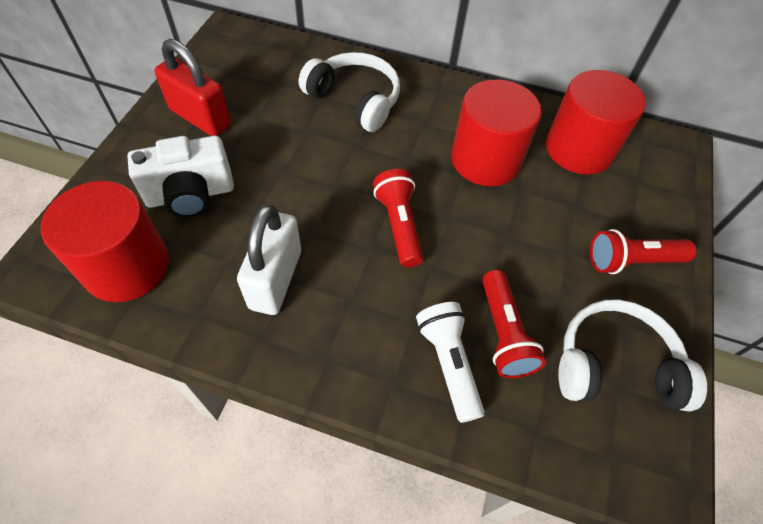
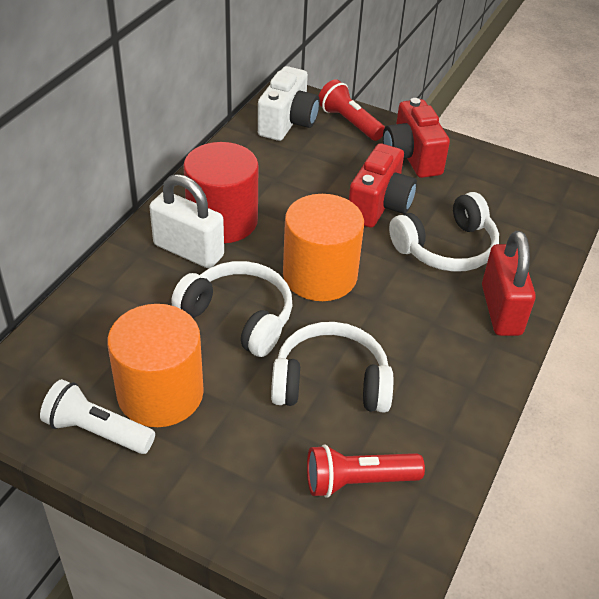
orange cylinder: none = 0 -> [107,304,204,427] [283,194,364,301] = 2
red camera: none = 0 -> [349,143,417,228] [383,98,450,178] = 2
red cylinder: [41,181,169,302] [451,79,542,186] [546,70,646,175] = 3 -> [183,142,258,243] = 1
red flashlight: [373,169,423,267] [482,270,546,378] [590,229,697,274] = 3 -> [307,445,425,498] [319,79,385,141] = 2
white headphones: [299,52,400,132] [558,299,707,411] = 2 -> [171,261,293,357] [271,322,393,413] [389,192,499,272] = 3

